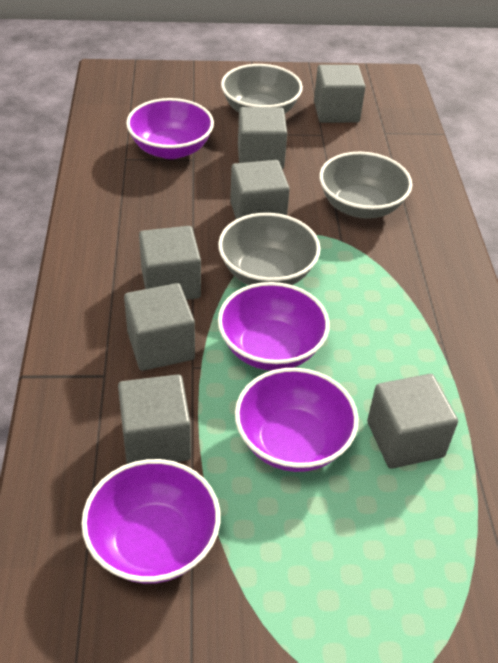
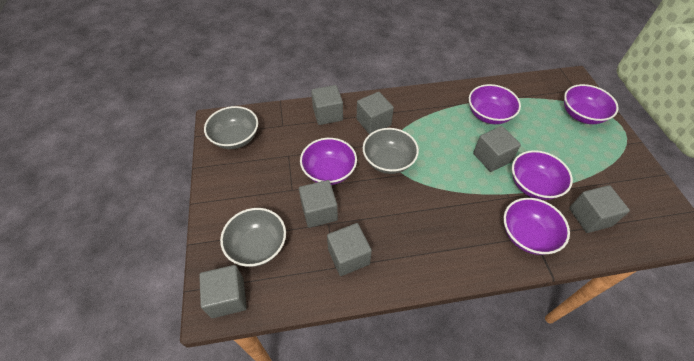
purple bowl: [81,459,221,584] [126,98,214,159] [218,282,329,371] [235,368,359,472] = 4 -> [300,138,357,185] [469,84,521,124] [504,198,570,255] [512,150,573,200] [564,84,619,124] = 5

